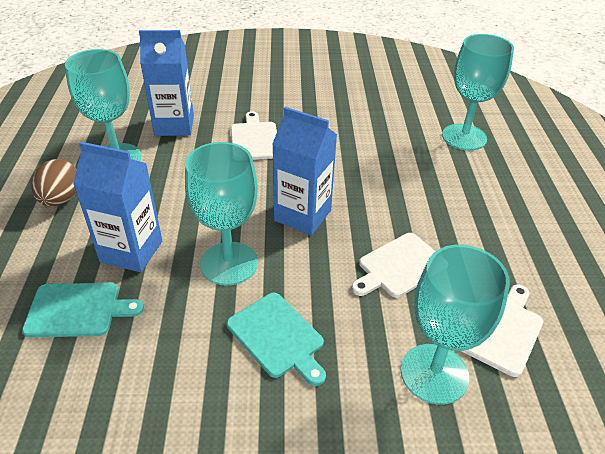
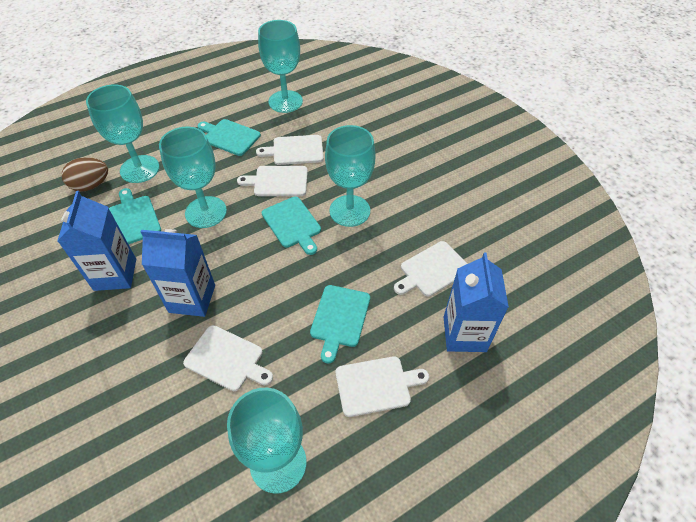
turquoise cutting board: [22,283,144,337] [227,293,326,386] = 2 -> [109,188,161,244] [198,119,261,156] [262,196,321,255] [310,285,370,363] = 4
turquoise goblet: [65,49,141,161] [185,142,258,286] [401,245,510,405] [442,34,514,151] = 4 -> [86,84,159,183] [159,127,227,228] [227,388,306,494] [258,20,303,113] [325,125,376,227] = 5
white cutting board: [231,111,277,160] [351,233,435,298] [462,284,543,377] = 3 -> [183,325,273,391] [237,166,308,196] [256,135,324,165] [336,356,429,417] [394,241,467,296] = 5

